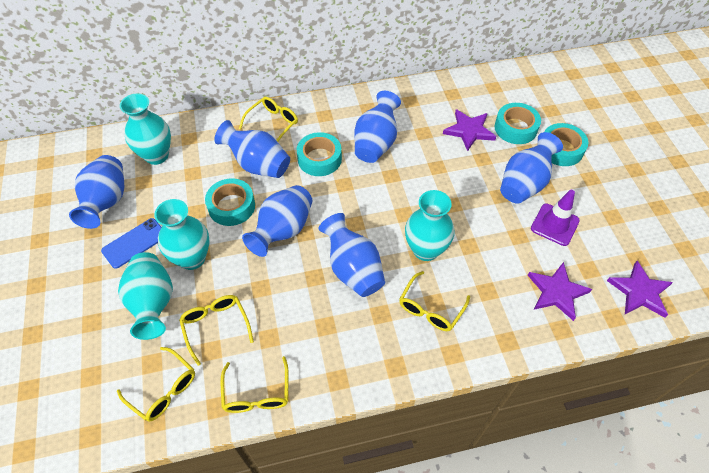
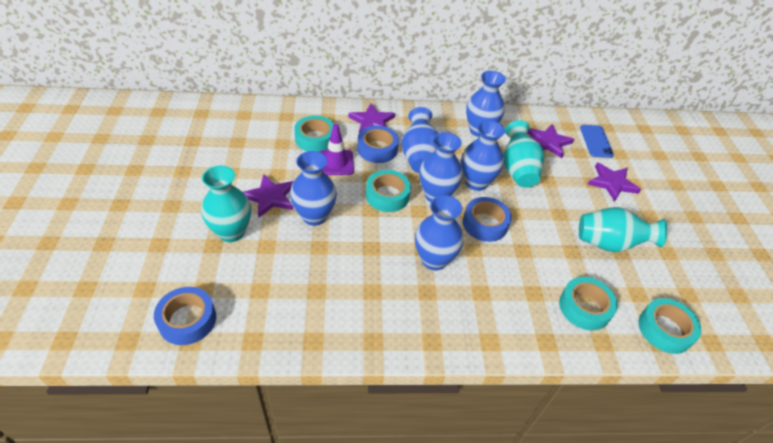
blue tape: none = 0 -> [154,287,216,345] [357,126,399,163] [463,197,512,242] = 3
purple star: [443,109,496,151] [528,262,592,321] [607,261,673,318] = 3 -> [243,174,294,217] [349,104,395,133] [527,124,574,158] [587,163,641,202] = 4
turquoise vase: [118,252,173,340] [120,93,171,165] [154,199,210,270] [405,190,454,261] = 4 -> [201,166,251,242] [503,120,544,187] [579,207,667,252] = 3
yellow glasses: [117,347,195,422] [179,295,254,366] [221,356,289,413] [239,97,298,142] [399,271,470,331] = 5 -> none = 0

